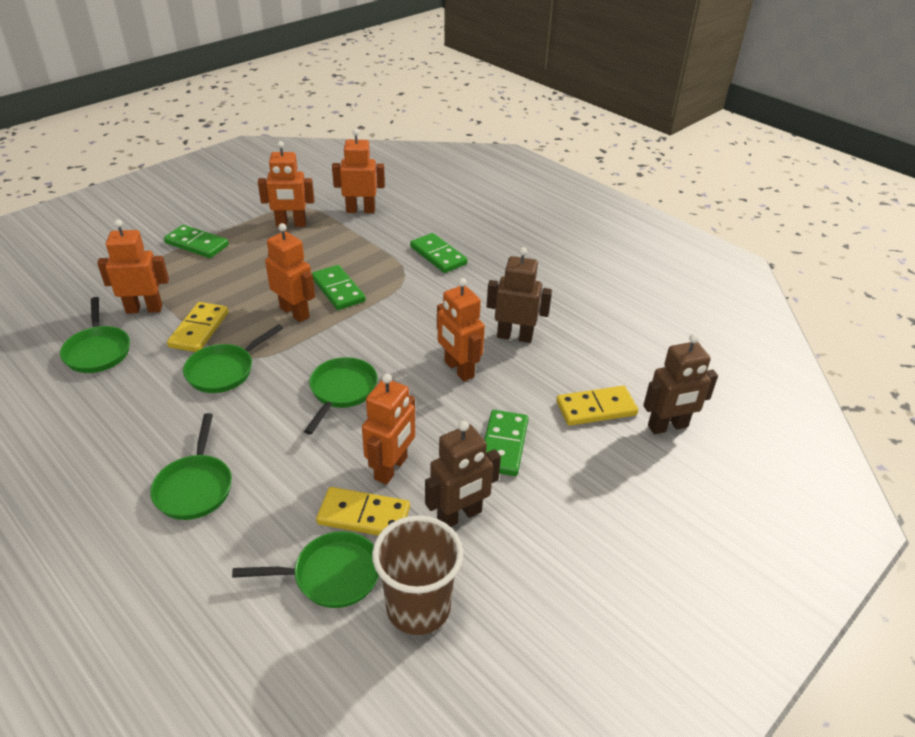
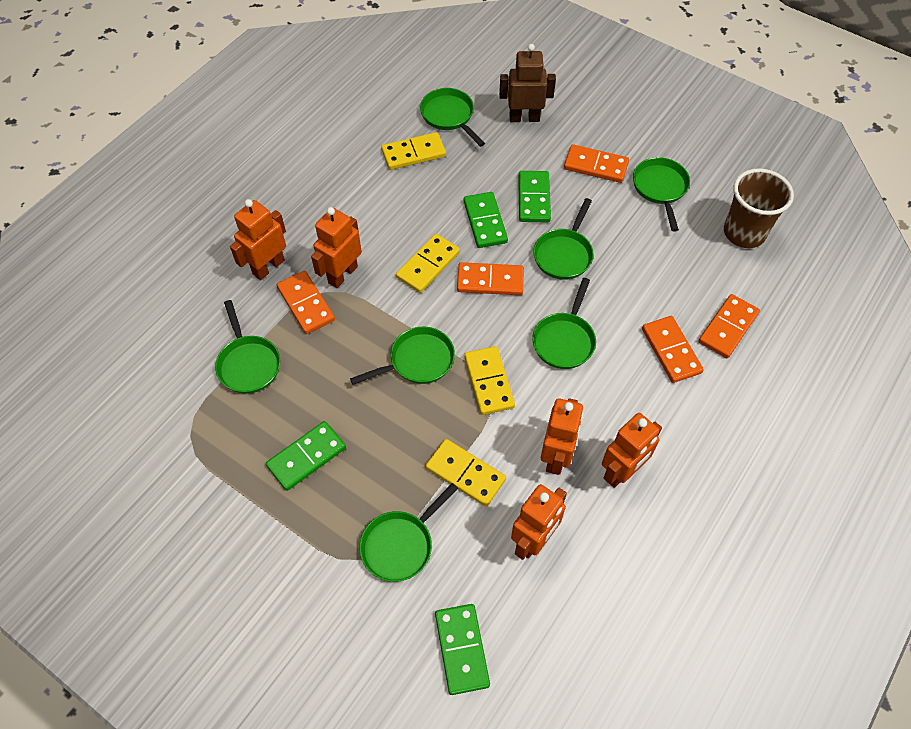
brown robot: [425,421,501,527] [487,247,552,343] [643,334,718,434] = 3 -> [499,44,556,122] = 1
green pan: [60,297,130,373] [150,413,232,520] [183,324,283,393] [232,531,379,608] [304,357,378,435] = 5 -> [215,300,280,394] [350,327,455,385] [359,483,459,582] [420,88,485,147] [532,278,596,369] [533,198,594,280] [633,157,690,232] = 7
orange domino: none = 0 -> [277,271,335,334] [457,262,524,295] [564,144,629,183] [642,316,704,383] [699,294,760,358] = 5
orange robot: [97,219,169,314] [258,141,315,227] [265,223,315,322] [332,129,385,213] [362,373,415,485] [437,278,485,382] = 6 -> [230,199,286,280] [311,207,362,288] [511,484,567,560] [541,398,584,475] [602,413,662,488] = 5
yellow domino: [167,302,229,352] [316,487,410,535] [556,386,638,426] = 3 -> [381,132,446,170] [396,234,460,293] [426,439,506,507] [464,346,515,415] = 4

